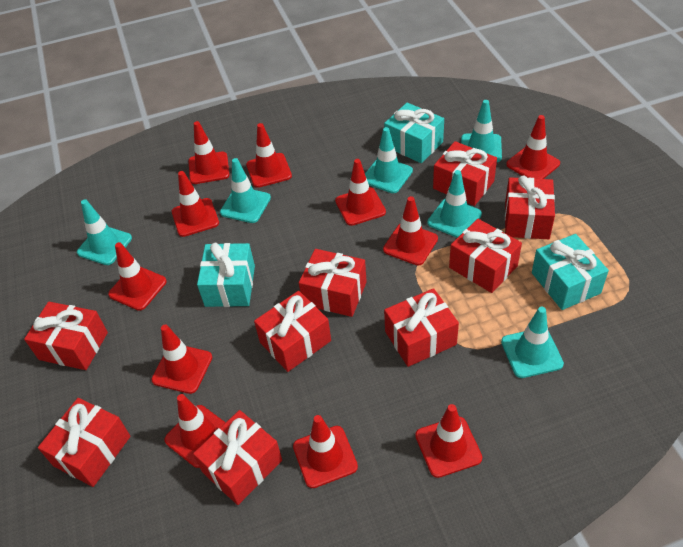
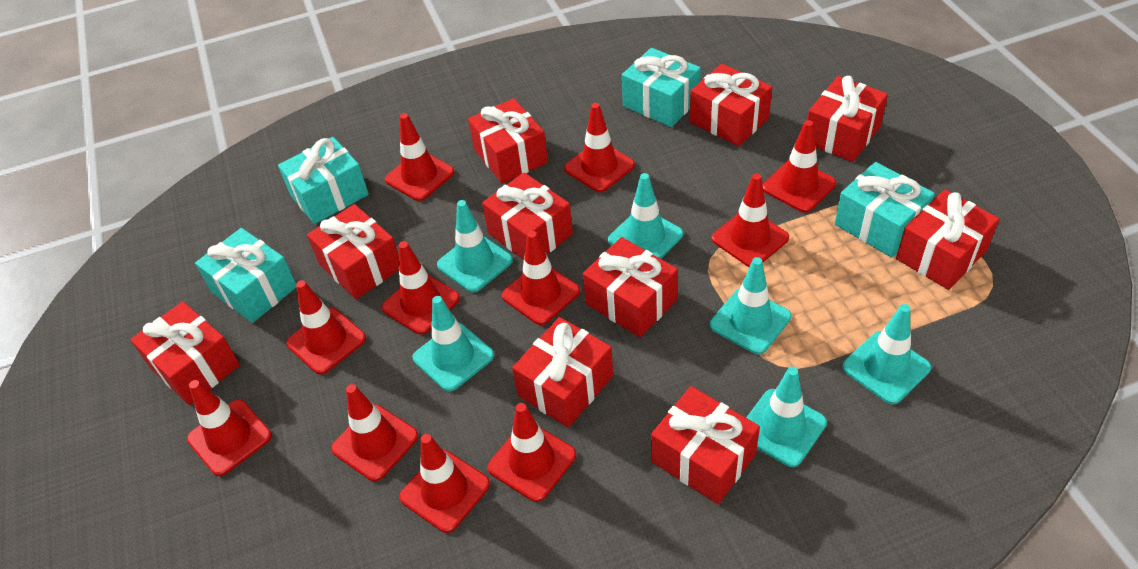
red gift: [24,302,108,370] [38,398,130,487] [193,410,282,505] [254,291,331,372] [299,249,367,317] [384,288,459,367] [433,141,497,206] [449,219,522,293] [505,176,555,239] = 9 -> [130,301,240,405] [307,204,399,299] [468,98,548,184] [482,172,573,260] [512,317,613,428] [583,237,678,338] [651,386,760,504] [690,64,772,146] [807,76,888,162] [896,190,999,290] = 10
turquoise gift: [197,243,255,307] [384,103,444,163] [532,234,609,310] = 3 -> [195,228,296,323] [278,137,369,224] [622,48,701,127] [835,162,935,258] = 4

